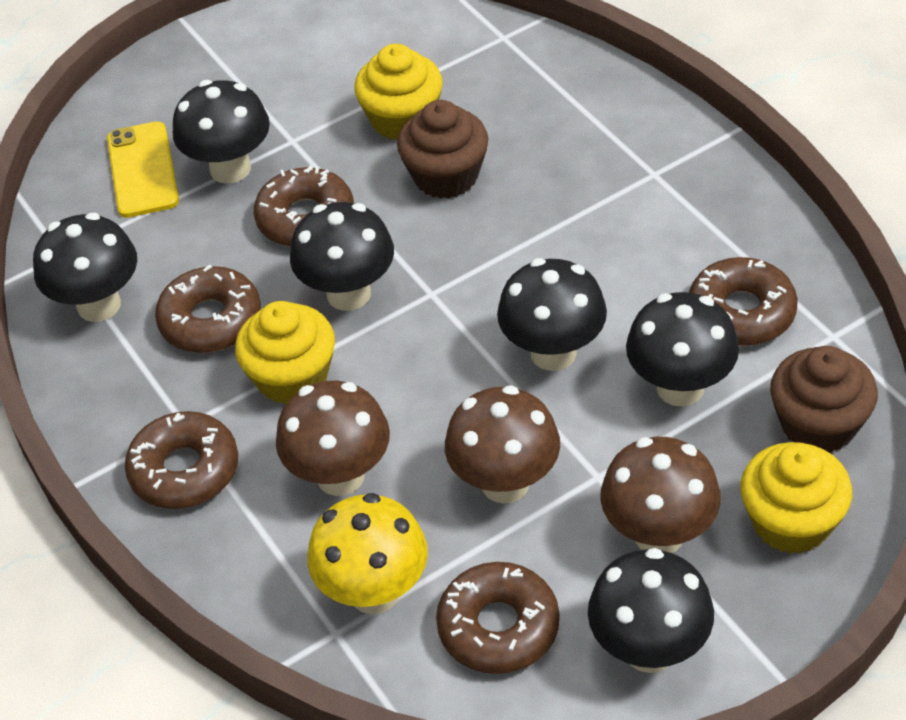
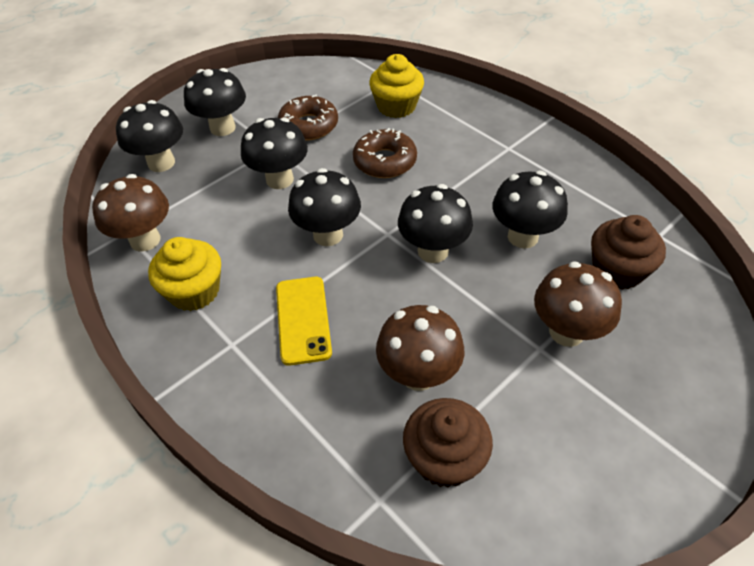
brown donut: [125,411,238,509] [155,264,261,353] [254,166,354,247] [436,562,560,674] [689,257,798,346] = 5 -> [278,95,338,140] [353,128,417,178] = 2
yellow cupcake: [235,301,335,404] [354,44,442,140] [740,442,852,554] = 3 -> [148,237,221,311] [369,54,424,118] = 2
yellow mushroom: [308,493,428,614] = 1 -> none = 0

